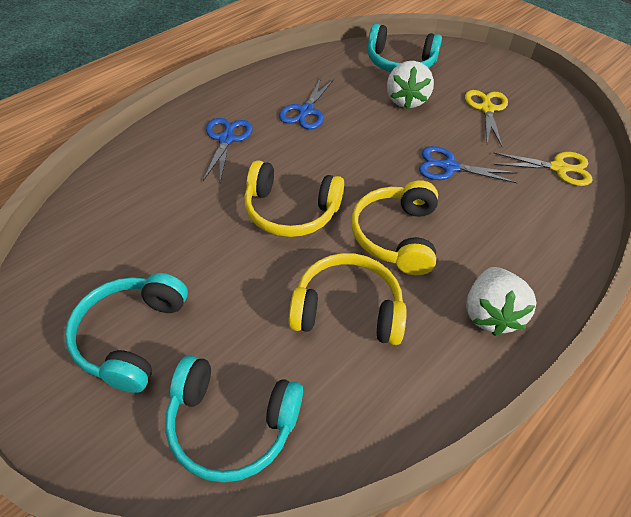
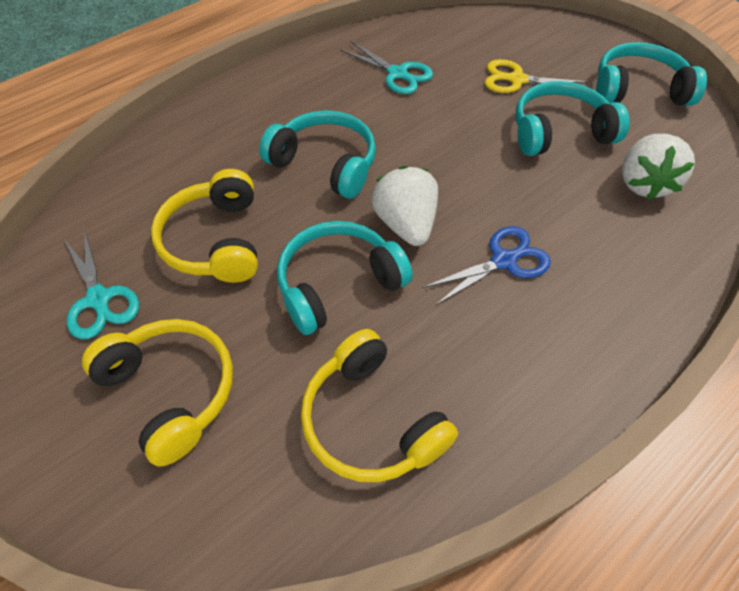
blue scissors: [203,118,253,182] [279,77,334,129] [419,146,517,183] = 3 -> [422,226,551,306] = 1
turquoise headphones: [65,273,188,393] [165,355,303,483] [368,24,442,72] = 3 -> [259,110,376,199] [277,221,413,335] [515,81,630,156] [596,42,707,106] = 4
turquoise scissors: none = 0 -> [64,229,139,340] [340,41,433,94] = 2
yellow scissors: [465,90,508,146] [493,152,593,186] = 2 -> [485,59,590,93] = 1

